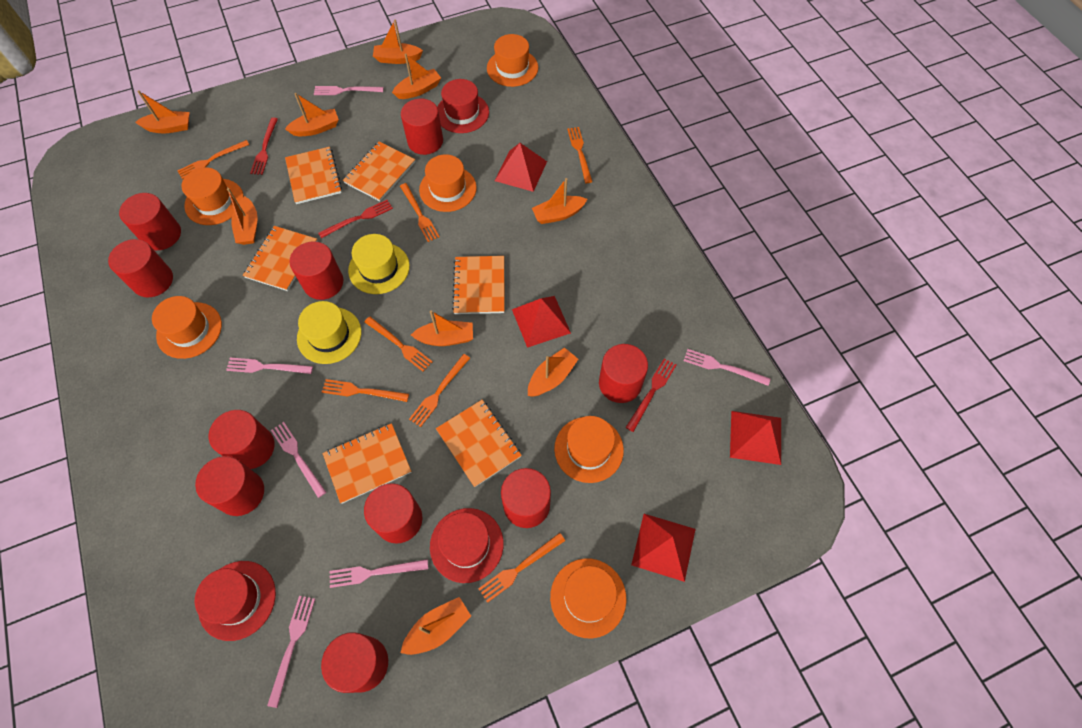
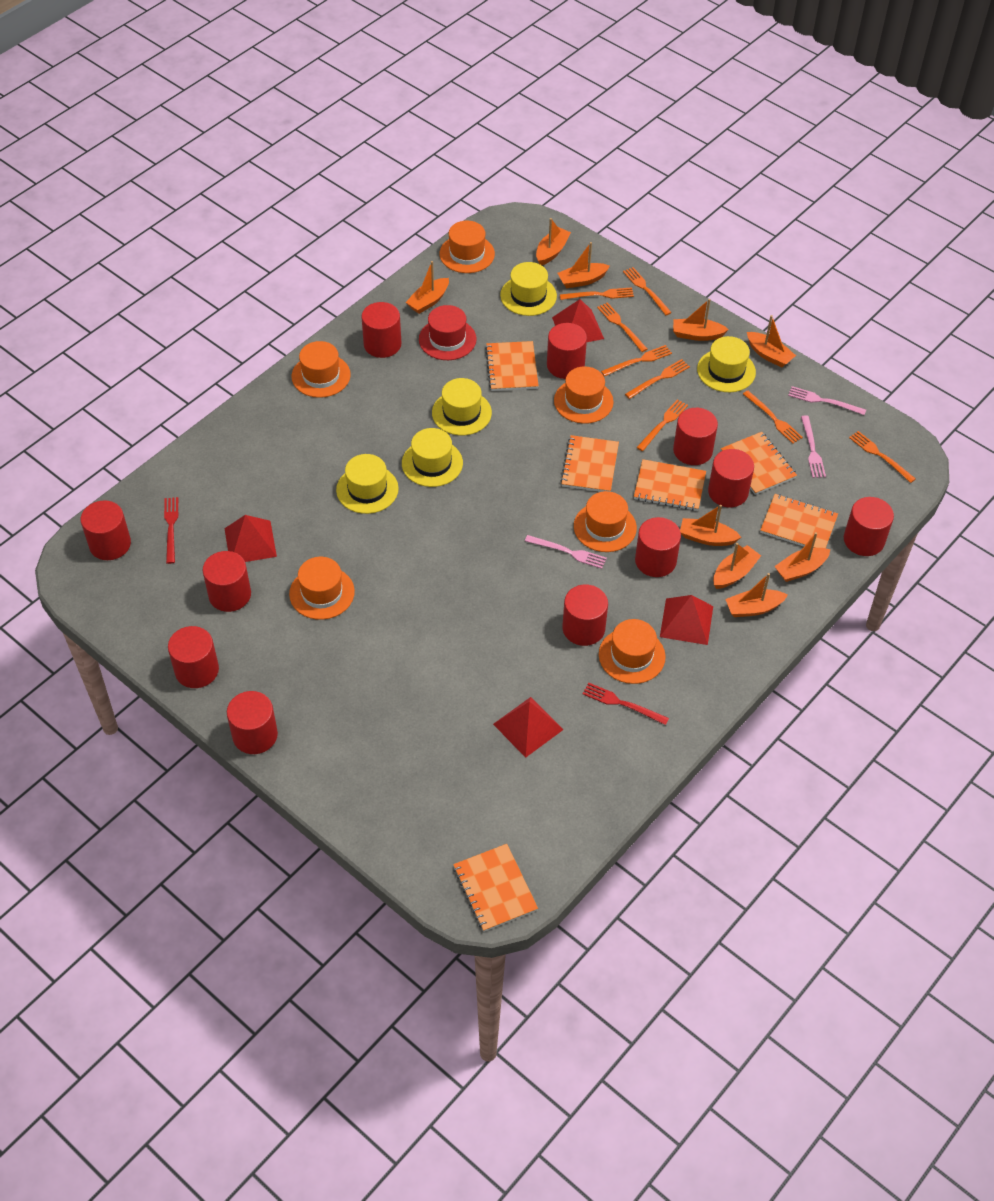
orange fork: [177,140,249,179] [322,379,409,402] [364,316,433,372] [400,183,440,242] [409,354,470,427] [478,533,565,603] [567,127,592,183] = 7 -> [560,287,634,300] [597,302,647,352] [601,345,672,376] [623,267,672,315] [625,359,690,399] [636,399,688,451] [743,391,803,443] [849,431,916,483] = 8
pink fork: [226,358,313,374] [267,596,315,708] [271,422,326,498] [314,86,384,95] [330,559,428,588] [684,349,770,386] = 6 -> [525,535,607,569] [788,386,866,415] [801,415,826,478] = 3
red cylinder: [108,239,173,298] [119,193,181,250] [195,456,264,516] [209,410,275,469] [289,241,343,300] [321,632,388,693] [364,483,422,544] [401,99,443,155] [501,468,551,528] [599,344,648,403] = 10 -> [81,500,131,560] [168,626,219,688] [203,551,251,612] [227,691,278,754] [362,302,401,358] [547,323,587,379] [562,585,608,646] [635,517,681,577] [673,408,718,465] [708,449,754,507] [844,497,894,556] = 11
red fork: [250,118,278,175] [318,200,393,238] [626,358,676,432] = 3 -> [164,497,178,564] [583,683,669,725] = 2
red hat: [195,561,276,641] [430,508,504,583] [437,79,489,133] = 3 -> [419,305,477,360] = 1
yellow hat: [297,301,361,364] [348,234,410,294] = 2 -> [336,454,399,514] [402,428,463,487] [432,378,492,435] [500,262,557,316] [697,336,756,392] = 5

